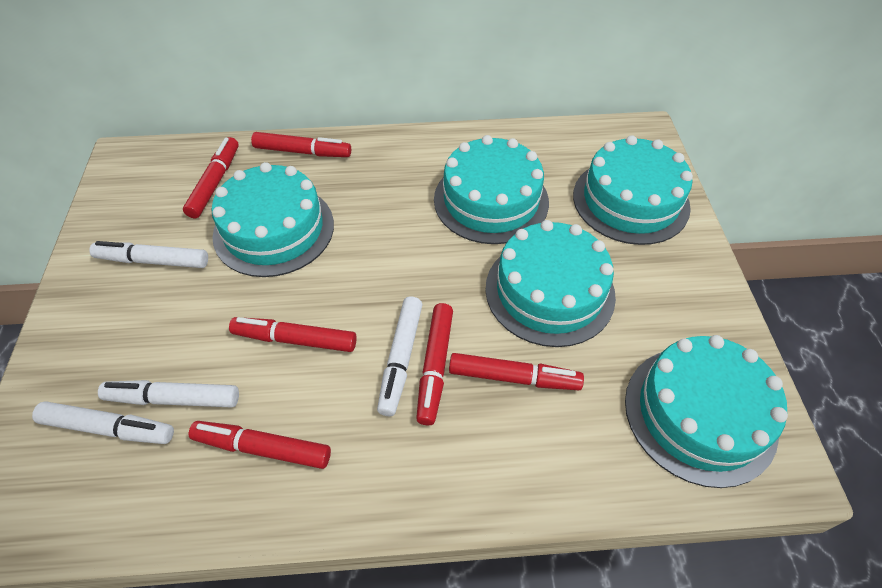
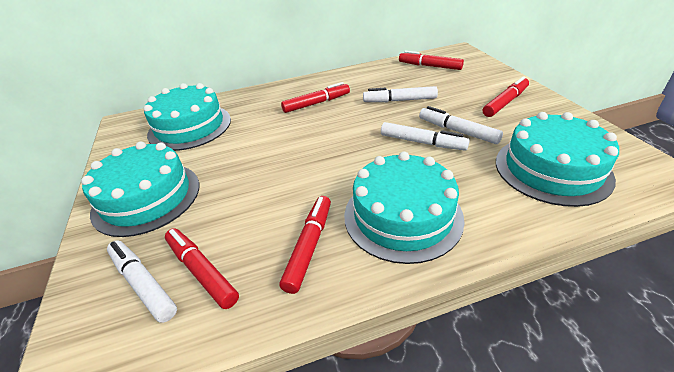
red marker: [183,137,239,218] [189,421,331,469] [229,317,357,352] [251,132,351,157] [416,303,453,425] [449,353,584,390] = 6 -> [165,228,239,309] [280,196,331,294] [281,82,350,113] [399,51,464,70] [483,76,529,117] = 5
turquoise cake: [211,162,334,277] [434,135,549,244] [485,220,616,347] [573,135,693,245] [625,335,788,488] = 5 -> [81,142,199,237] [144,83,231,151] [344,152,464,264] [496,112,619,207] = 4

